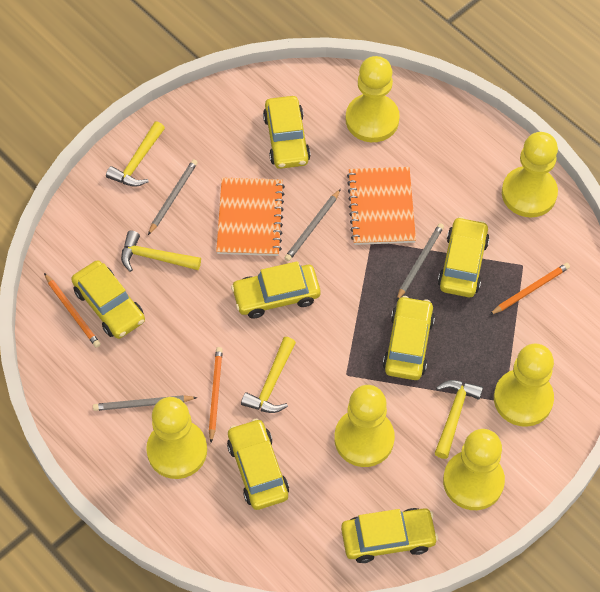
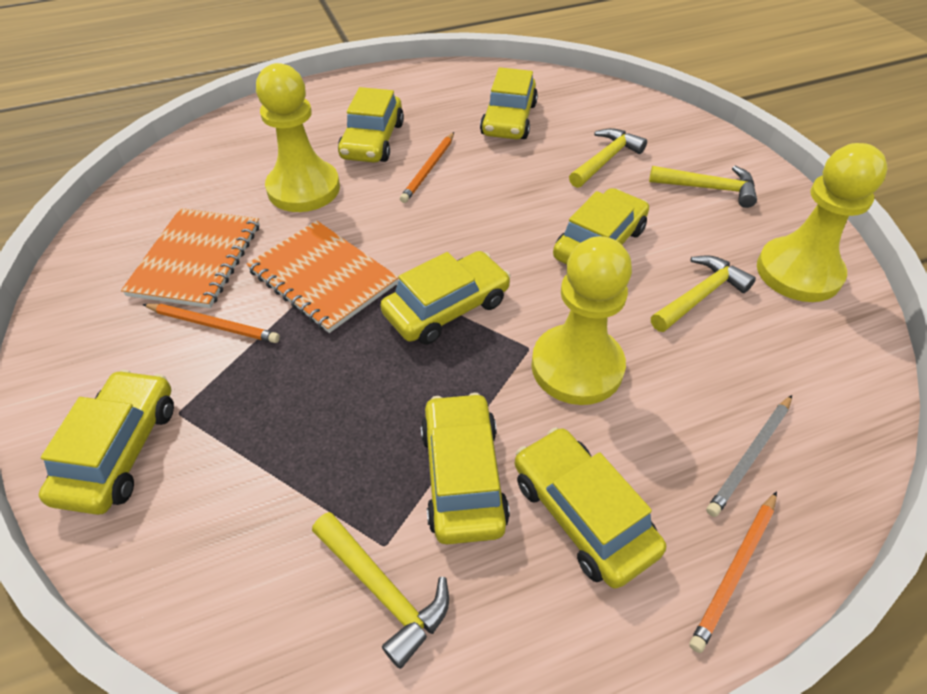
grey pencil: [93,395,197,411] [148,159,198,235] [285,189,341,261] [396,223,444,301] = 4 -> [706,395,792,517] = 1
yellow pawn: [146,397,207,479] [334,385,395,467] [346,56,400,142] [443,429,505,510] [494,343,554,427] [502,132,558,218] = 6 -> [256,63,340,212] [531,236,632,405] [757,143,888,302] = 3

